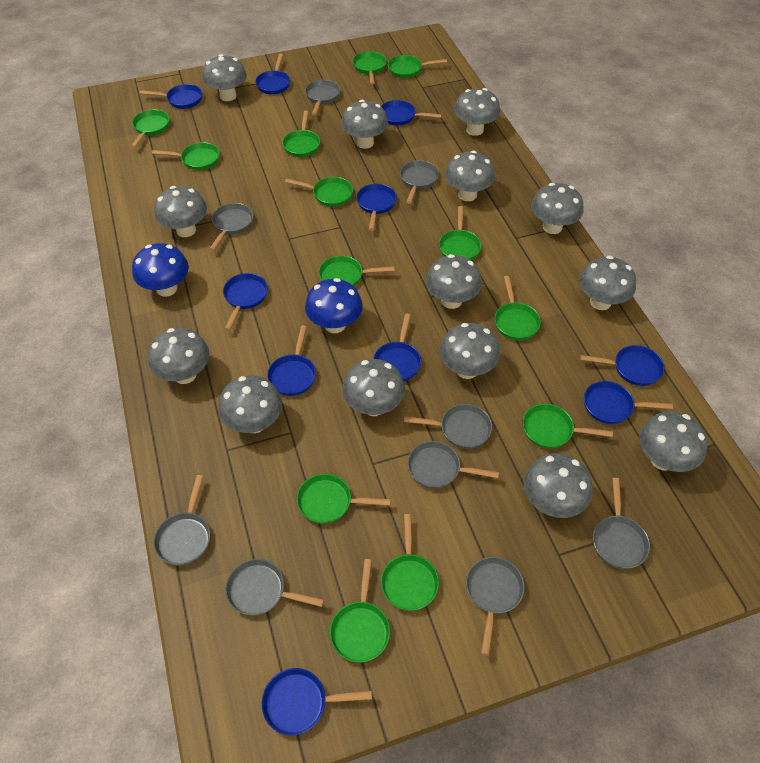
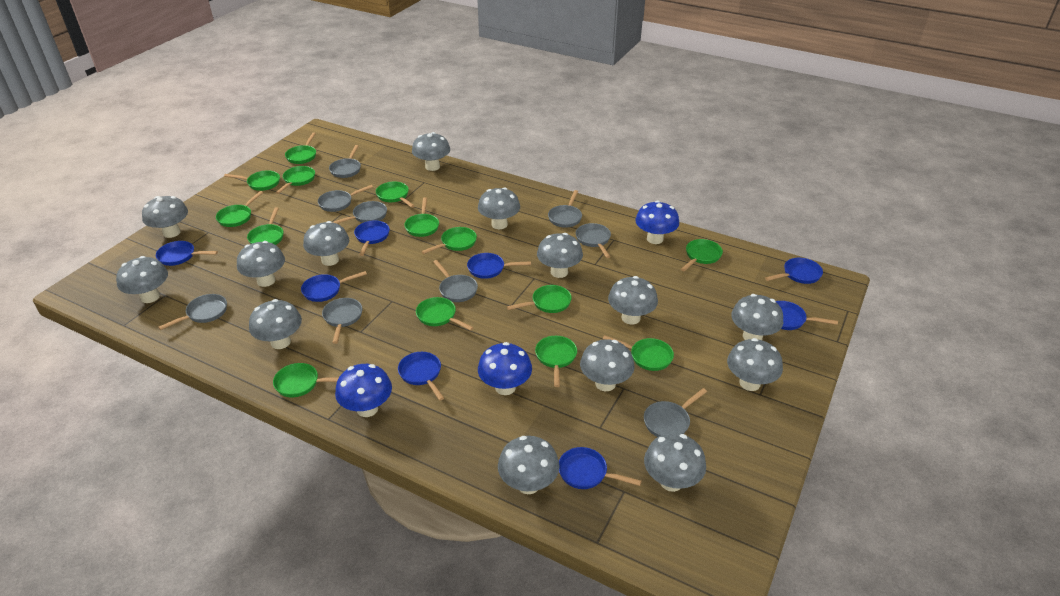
blue mushroom: [132,243,189,297] [305,278,363,333] = 2 -> [335,364,392,417] [478,342,532,395] [635,201,679,244] = 3
blue pan: [140,84,202,109] [223,273,268,330] [255,54,290,94] [262,668,372,735] [267,325,316,396] [356,184,397,231] [373,314,421,381] [381,100,442,125] [580,345,664,386] [584,381,673,424] = 10 -> [156,241,218,266] [301,271,367,302] [354,220,390,256] [398,352,444,401] [467,253,531,279] [559,447,642,489] [765,258,823,284] [776,301,838,330] = 8
green pan: [131,110,169,148] [152,142,220,170] [282,111,320,157] [285,177,353,207] [297,474,391,524] [319,256,395,286] [330,559,390,662] [353,51,387,84] [381,514,439,611] [388,55,447,78] [439,206,482,260] [495,276,541,340] [523,404,613,449] = 13 -> [216,191,263,227] [224,170,280,191] [247,207,283,245] [273,363,339,397] [276,166,315,194] [285,132,316,164] [376,182,415,208] [404,197,439,237] [416,297,474,331] [422,227,477,254] [507,285,572,313] [535,336,577,387] [603,335,674,371] [681,239,723,271] = 14

